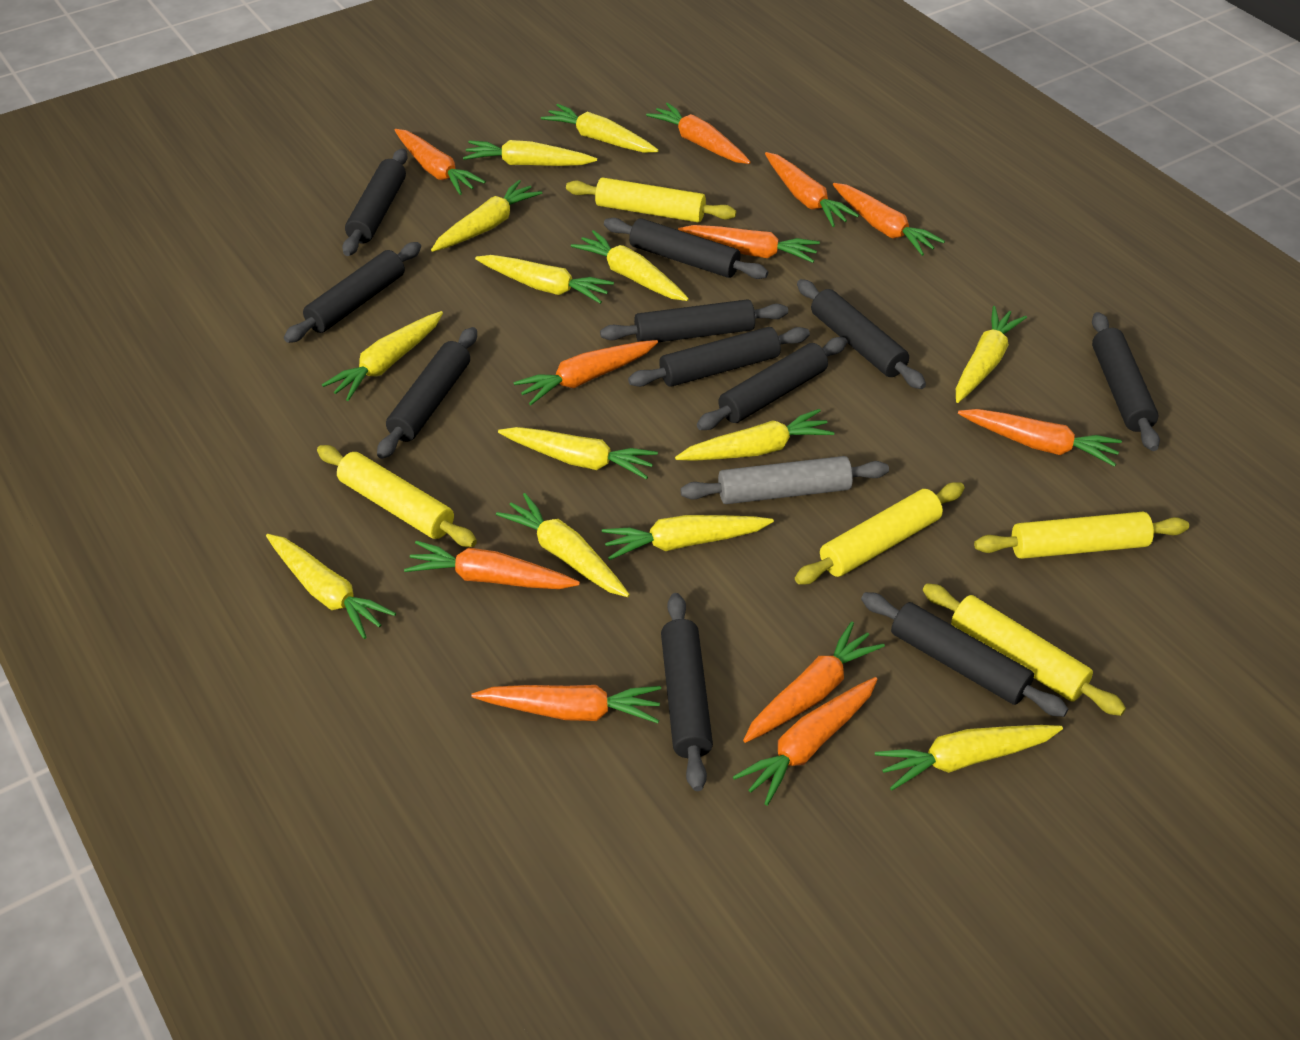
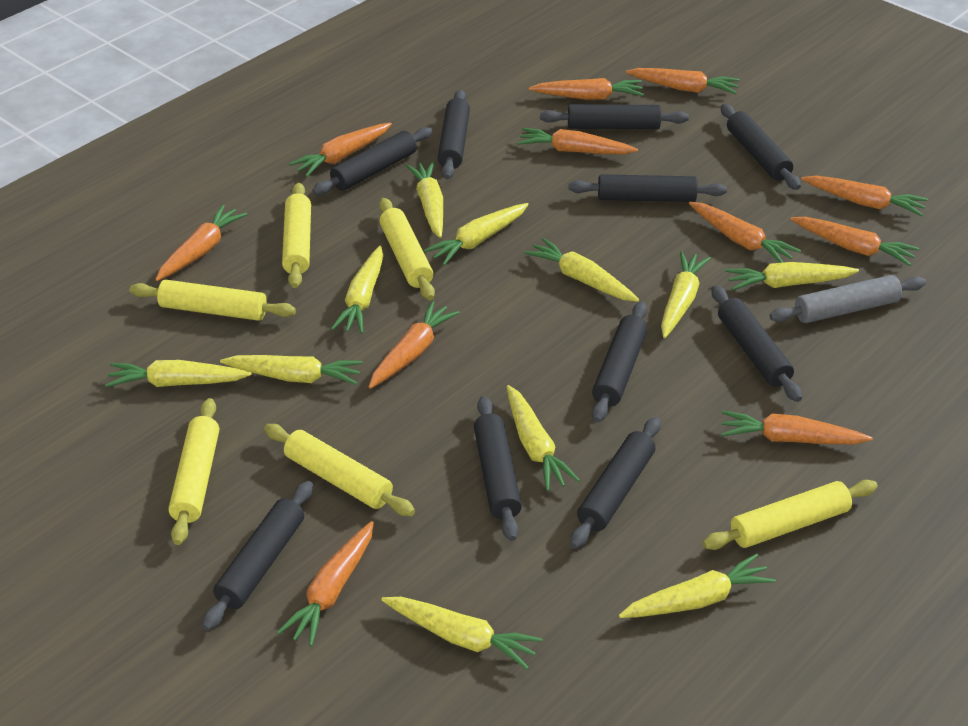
black rolling pin: [284,242,421,343] [342,149,408,256] [377,327,477,459] [600,299,788,342] [604,218,768,279] [628,327,810,387] [661,593,713,791] [697,337,847,430] [797,279,926,389] [861,592,1068,717] [1092,312,1160,451] = 11 -> [202,481,313,631] [312,127,432,195] [438,90,470,179] [474,396,522,541] [540,104,689,129] [568,174,727,202] [570,417,661,549] [592,302,648,423] [712,285,802,402] [721,104,801,190] = 10
yellow carrot: [266,534,396,639] [322,311,443,401] [431,180,542,252] [463,140,597,166] [475,255,614,304] [496,493,630,597] [498,427,658,479] [541,104,659,153] [571,230,689,301] [602,515,774,560] [675,409,834,461] [875,725,1063,790] [956,306,1027,403] = 13 -> [105,360,251,387] [220,355,363,385] [331,246,383,334] [381,597,543,670] [405,161,443,238] [424,203,529,265] [506,385,580,491] [524,238,639,302] [619,553,776,618] [661,251,711,338] [725,262,859,290] = 11
yellow rolling pin: [317,445,477,547] [566,178,736,222] [795,482,965,584] [923,583,1126,716] [974,512,1189,559] = 5 -> [130,280,296,321] [168,398,219,545] [264,424,415,516] [282,183,311,288] [379,198,435,300] [702,480,878,550] = 6

